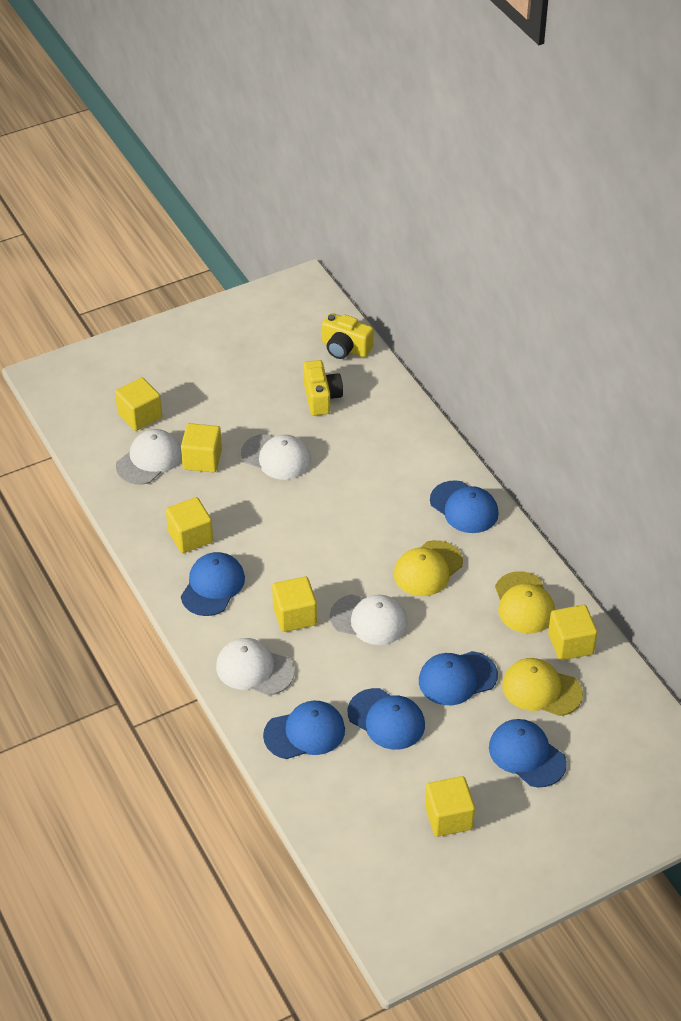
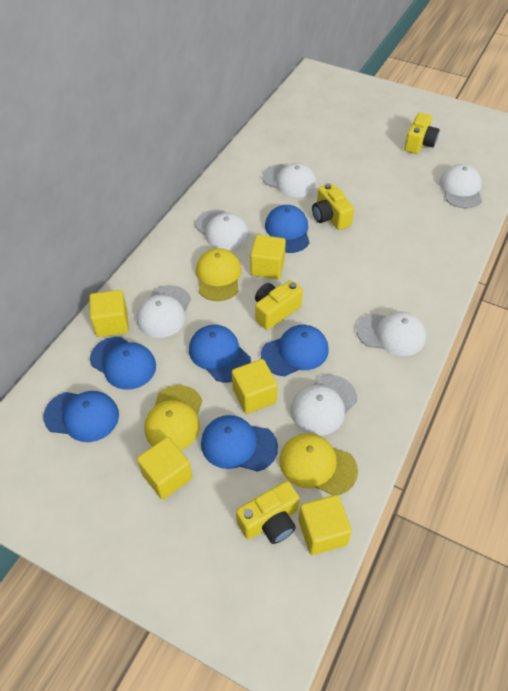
white cap: [116,429,182,485] [216,638,294,696] [241,434,311,480] [330,594,408,645] = 4 -> [137,285,191,338] [195,210,249,250] [262,163,317,197] [290,375,357,436] [357,311,426,356] [439,164,482,209] = 6
yellow camera: [303,360,343,416] [322,313,373,359] = 2 -> [236,481,300,544] [255,280,303,330] [312,183,354,230] [404,112,440,154] = 4
yellow cube: [115,377,162,431] [166,497,213,553] [181,423,222,472] [272,576,317,632] [425,776,475,837] [548,605,598,660] = 6 -> [90,290,129,337] [137,437,192,500] [232,359,278,414] [250,235,286,279] [298,495,352,555] = 5

